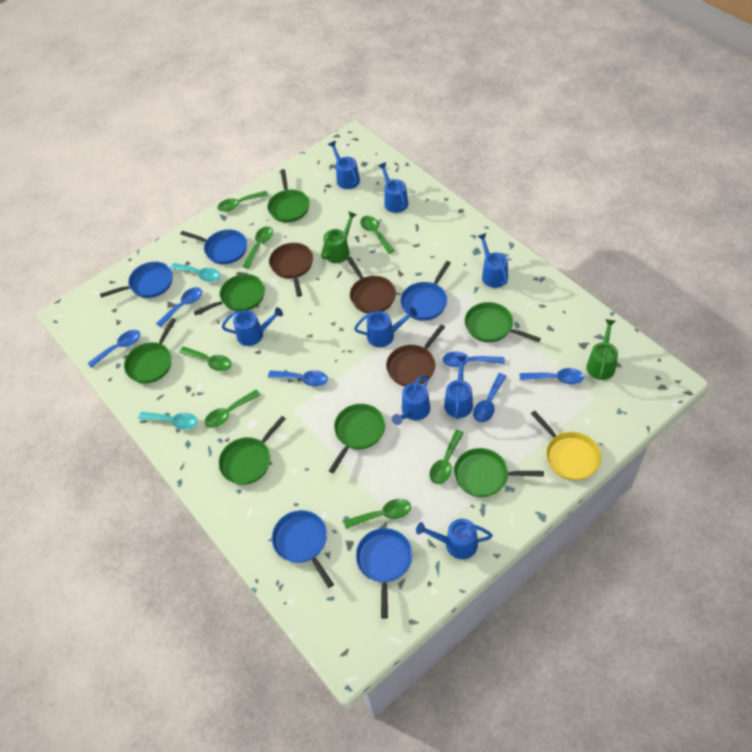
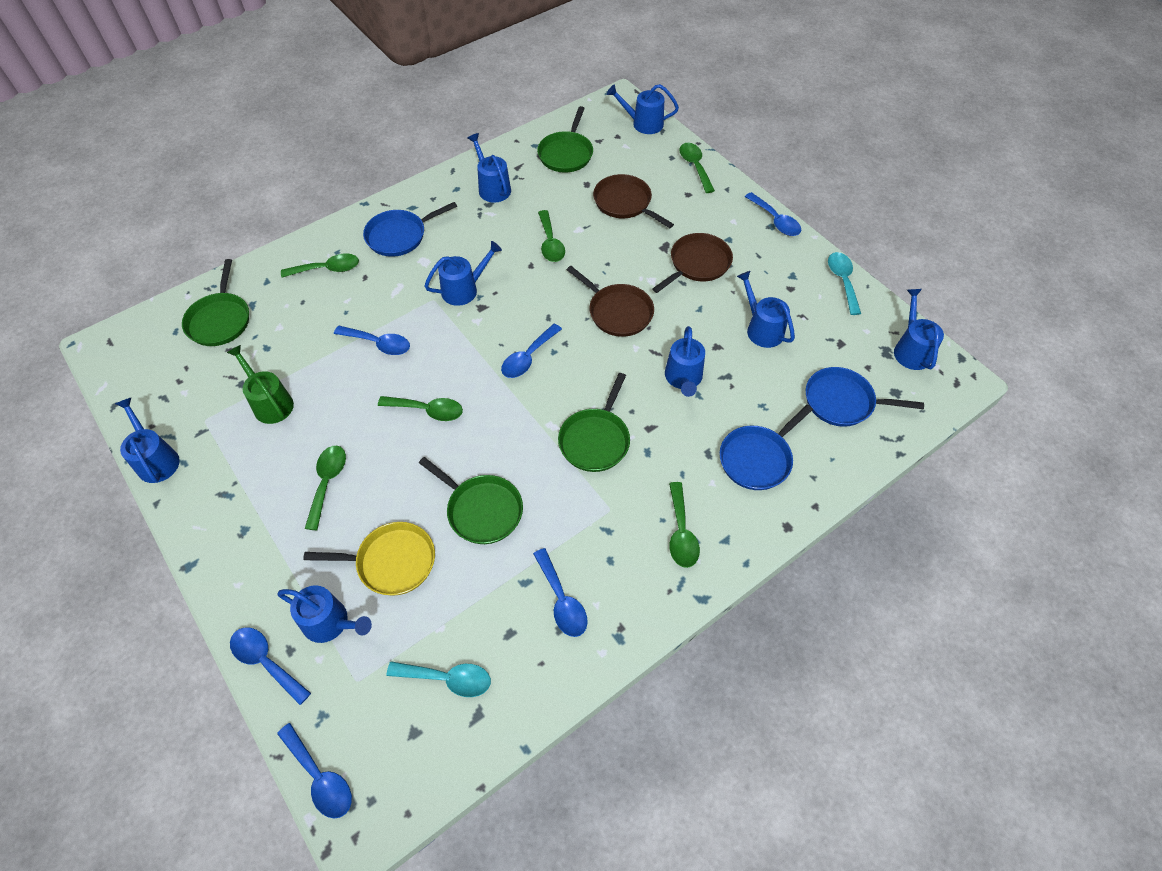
blue pan: [100,262,173,298] [180,229,247,264] [272,510,334,588] [356,528,413,619] [400,261,451,321] = 5 -> [363,202,457,257] [720,404,813,490] [806,367,924,427] = 3
green pan: [124,318,176,383] [194,274,265,315] [218,416,286,485] [267,169,310,222] [329,404,385,473] [454,448,544,497] [465,302,541,342] = 7 -> [182,259,249,346] [419,457,523,544] [537,106,593,172] [558,373,630,472] = 4
green spoon: [179,347,232,371] [205,390,260,428] [217,191,268,212] [242,226,273,269] [344,499,411,529] [360,216,395,254] [429,430,464,484] = 7 -> [281,253,359,278] [305,446,346,530] [378,396,463,421] [538,210,565,262] [669,482,700,568] [679,143,715,193] = 6
green watering can: [321,211,357,263] [586,319,618,380] = 2 -> [227,345,294,424] = 1

